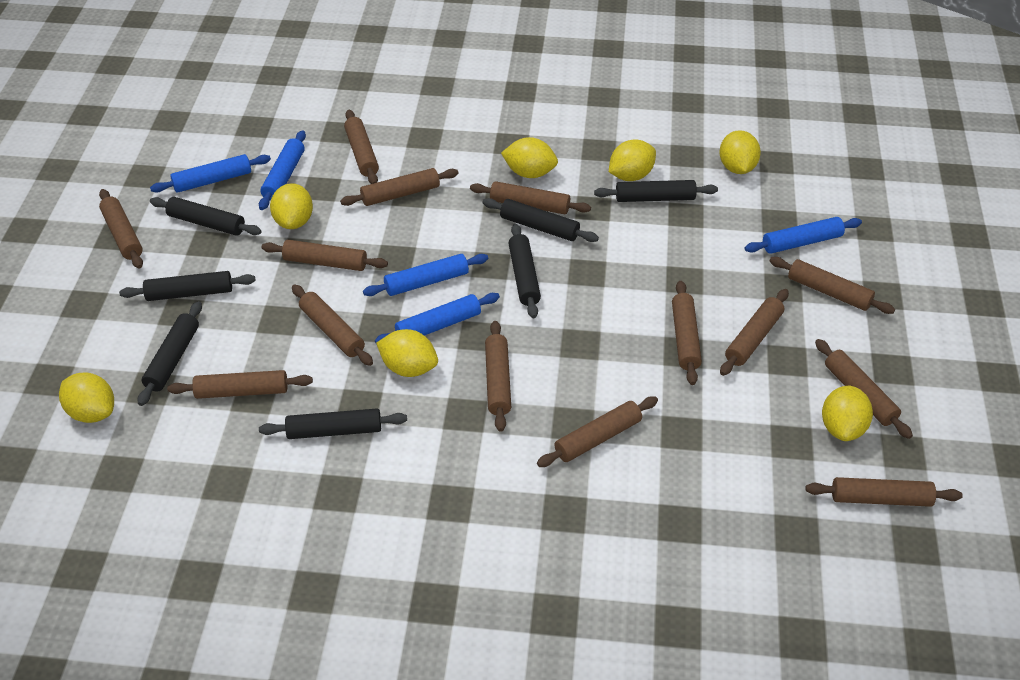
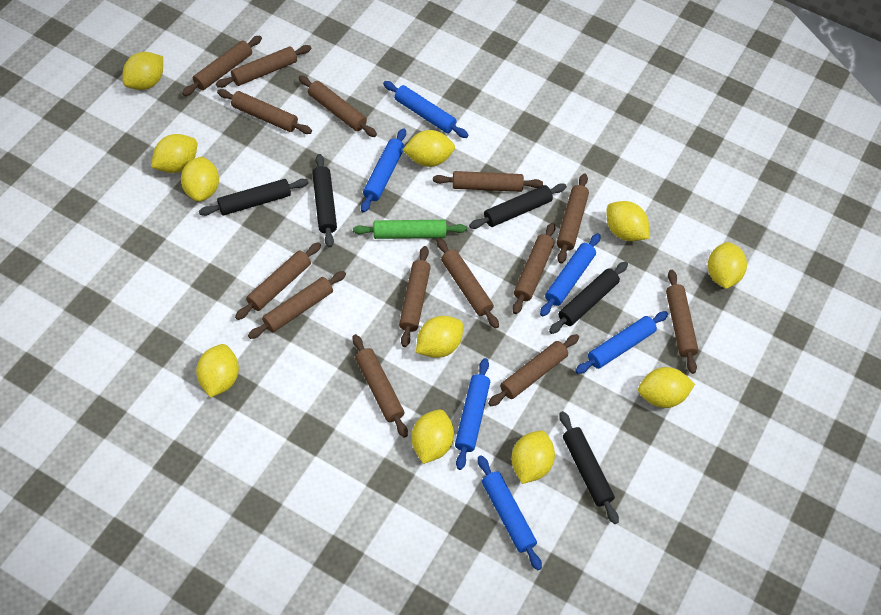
black rolling pin: [119,271,256,301] [138,301,202,406] [150,197,262,236] [259,409,407,439] [483,198,599,242] [508,224,541,318] [594,180,718,202] = 7 -> [199,179,308,216] [312,154,337,248] [469,183,567,229] [549,262,628,334] [559,411,619,524] = 5
blue rolling pin: [150,154,271,193] [259,130,306,210] [363,254,488,296] [375,293,500,345] [745,217,862,254] = 5 -> [361,128,406,213] [383,81,469,138] [455,358,490,470] [478,455,542,570] [540,233,601,317] [575,311,668,374] = 6
green rolling pin: none = 0 -> [353,220,467,239] = 1
yellow lemon: [59,373,114,423] [270,183,313,229] [376,329,438,377] [501,137,558,178] [609,139,656,181] [719,130,761,174] [822,385,873,441] = 7 -> [122,52,163,90] [151,134,197,173] [181,157,219,202] [196,344,239,398] [403,130,455,167] [411,409,454,464] [416,316,463,358] [511,430,555,484] [607,201,649,241] [638,367,695,408] [708,242,747,289] = 11

